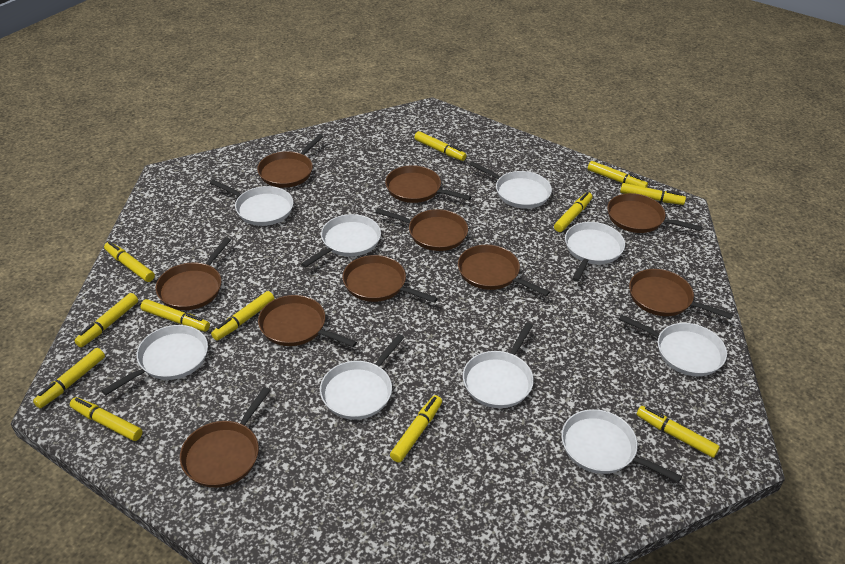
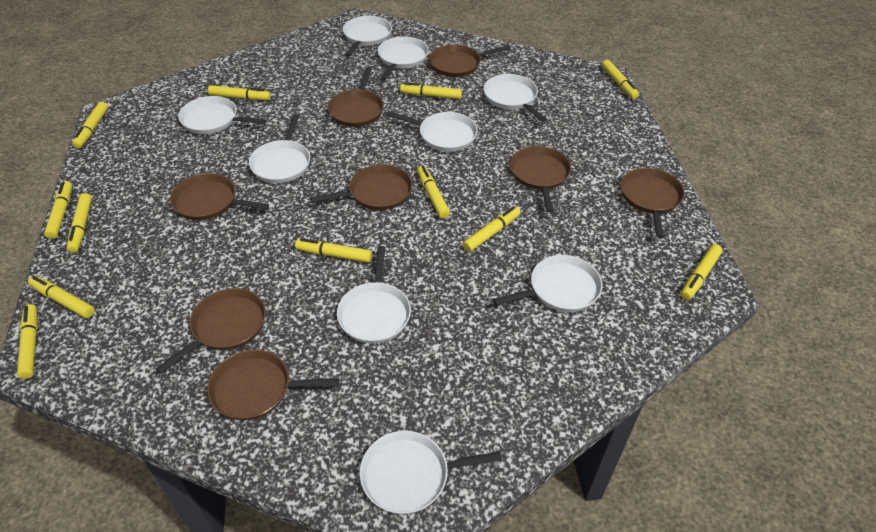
brown pan: [155,237,231,310] [180,387,271,488] [257,134,323,188] [258,295,357,347] [343,255,438,303] [375,208,468,251] [385,165,471,203] [458,245,550,296] [607,193,702,233] [629,269,734,319] = 10 -> [156,288,266,374] [170,173,269,220] [207,349,339,421] [311,164,412,210] [328,67,384,127] [429,44,511,77] [510,146,571,212] [621,168,685,238] = 8

